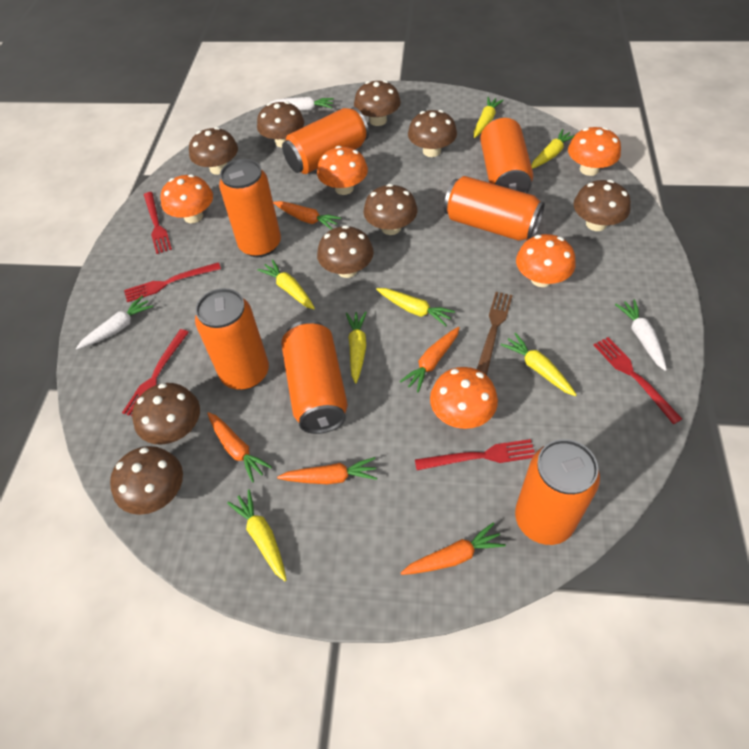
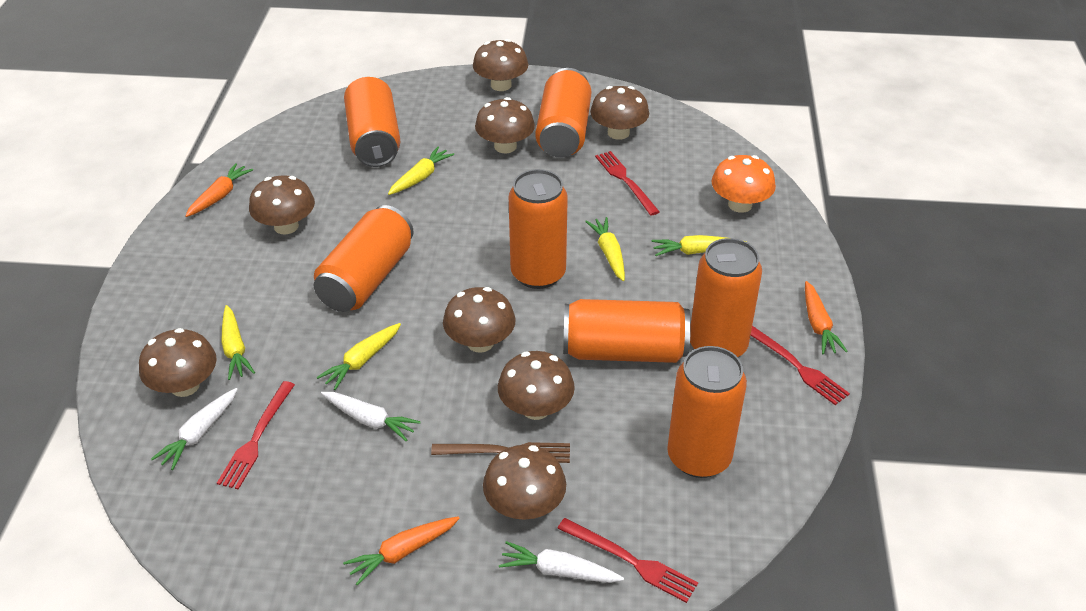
brown mushroom: [110,446,183,515] [132,383,200,445] [189,127,238,175] [257,101,304,148] [317,225,374,278] [354,80,401,126] [364,184,417,235] [408,110,457,157] [574,180,631,231] = 9 -> [139,328,217,397] [249,176,315,234] [443,287,516,353] [473,39,528,91] [475,97,535,153] [483,445,566,520] [498,351,575,420] [590,86,649,140] = 8
orange carrot: [207,412,272,483] [273,201,341,230] [277,457,377,484] [400,327,460,392] [401,522,506,575] = 5 -> [185,163,253,217] [343,517,460,586] [805,281,848,355] = 3
orange mushroom: [161,174,213,223] [317,146,368,195] [430,367,498,429] [516,234,576,287] [568,127,621,176] = 5 -> [712,155,776,213] = 1
red fork: [122,329,189,416] [124,262,221,302] [144,192,172,254] [415,439,535,470] [594,337,682,424] = 5 -> [217,381,295,490] [557,518,698,603] [595,151,660,215] [750,326,850,405] = 4
yellow carrot: [227,489,286,581] [257,259,315,309] [346,312,367,384] [376,288,455,326] [473,97,504,138] [501,333,577,396] [531,129,575,169] = 7 -> [221,305,255,380] [317,323,401,390] [388,147,454,195] [585,217,625,281] [652,235,747,256] = 5

